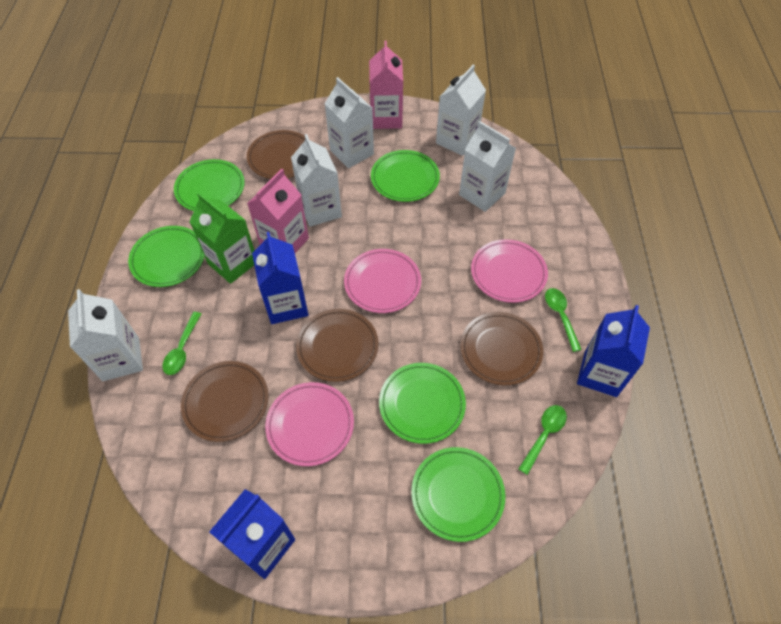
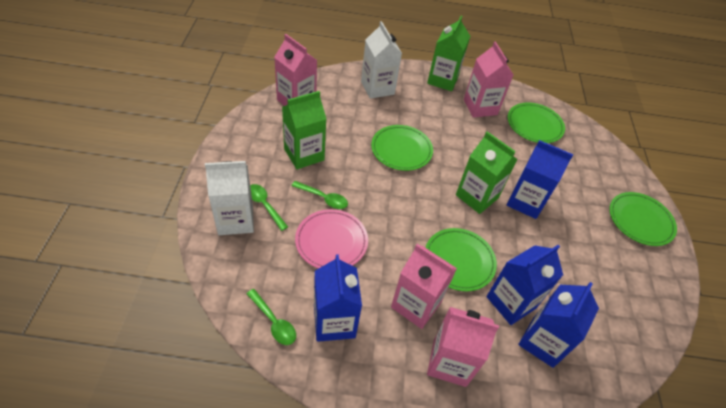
blue carton: [209,489,295,579] [252,232,308,324] [577,305,650,397] = 3 -> [314,254,362,342] [486,245,563,325] [507,140,573,219] [518,282,599,368] = 4
brown plate: [181,361,268,442] [247,130,305,179] [296,309,378,382] [460,312,543,385] = 4 -> none = 0
green carton: [189,192,255,284] = 1 -> [282,91,326,169] [427,16,470,91] [456,132,517,214] = 3
green plate: [128,226,205,287] [174,159,245,211] [371,150,440,202] [379,363,466,444] [411,447,505,542] = 5 -> [371,125,433,171] [425,228,497,291] [508,103,565,143] [609,192,677,246] = 4
pink carton: [247,169,309,253] [369,41,403,129] = 2 -> [274,34,317,106] [391,244,457,329] [427,307,499,387] [464,42,513,118] = 4
pink plate: [265,382,354,466] [344,249,421,313] [471,239,548,303] = 3 -> [295,209,368,269] = 1
white carton: [68,289,143,381] [291,134,342,227] [325,77,374,168] [436,65,486,156] [459,121,516,212] = 5 -> [205,161,254,235] [361,21,402,99] = 2

